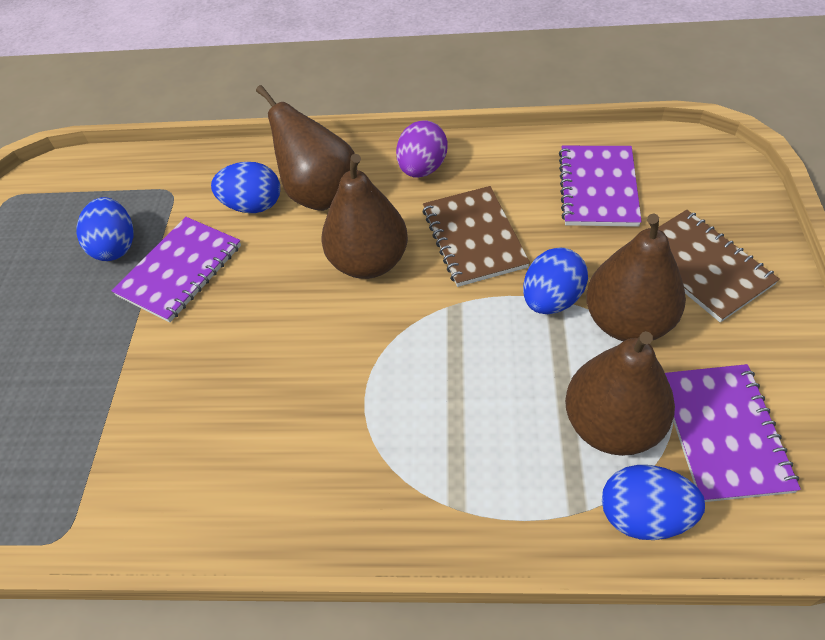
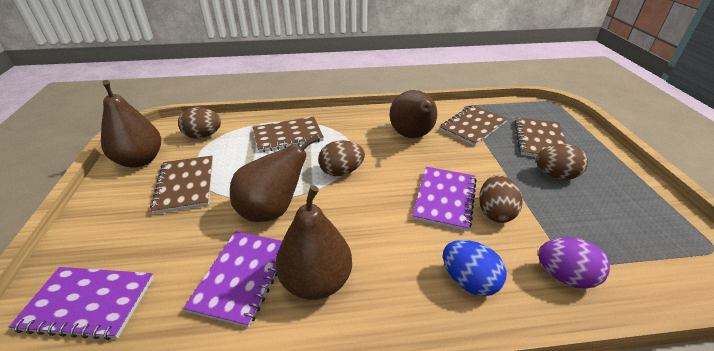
blue egg: [76,197,134,261] [211,162,280,213] [523,247,588,314] [602,465,705,540] = 4 -> [443,240,507,296] = 1
brown egg: none = 0 -> [178,107,221,139] [318,140,365,176] [479,175,522,223] [536,144,588,180] = 4
brown notebook: [423,186,530,287] [658,210,780,323] = 2 -> [150,156,213,214] [253,116,324,153] [439,105,508,146] [515,117,566,157] = 4

